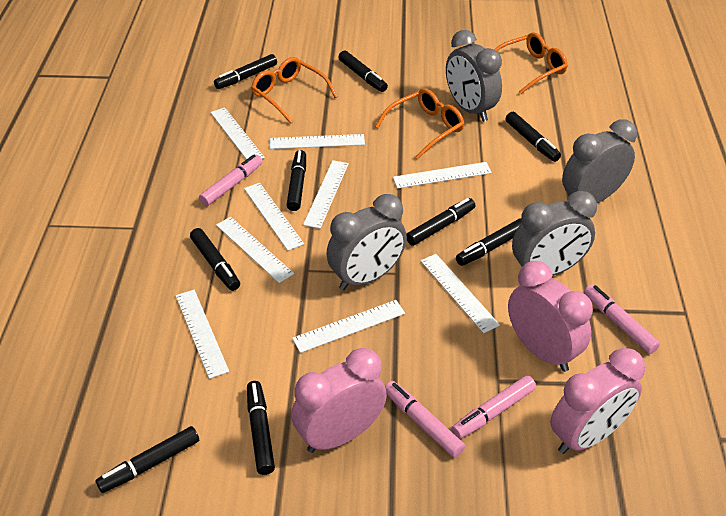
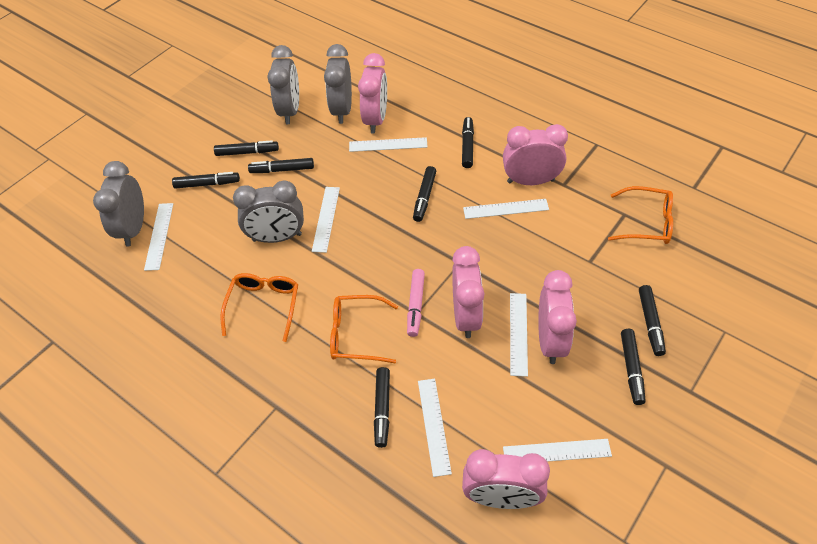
black marker: [95,426,199,493] [190,228,240,291] [214,54,277,89] [247,381,275,475] [287,150,306,211] [339,50,388,92] [406,198,475,246] [456,218,522,266] [506,112,561,162] = 9 -> [172,172,240,189] [214,140,279,156] [248,158,314,173] [374,367,390,448] [413,166,436,222] [462,117,474,168] [621,329,646,405] [639,285,666,356] = 8
pink clock: [291,348,387,453] [508,261,593,372] [550,348,645,454] = 3 -> [358,53,387,133] [452,246,484,338] [462,449,550,509] [503,124,568,185] [538,270,577,364] = 5
pink marker: [199,154,263,206] [385,381,465,457] [452,375,536,439] [584,284,660,354] = 4 -> [407,269,425,337] = 1
white ruler: [176,290,229,379] [210,107,265,160] [216,217,294,283] [244,183,304,251] [270,134,365,149] [292,300,405,353] [303,160,349,229] [393,162,492,189] [420,254,500,333] = 9 -> [144,203,173,271] [312,187,340,253] [349,137,428,152] [418,379,452,477] [463,199,549,219] [503,439,612,462] [510,293,528,377] = 7

